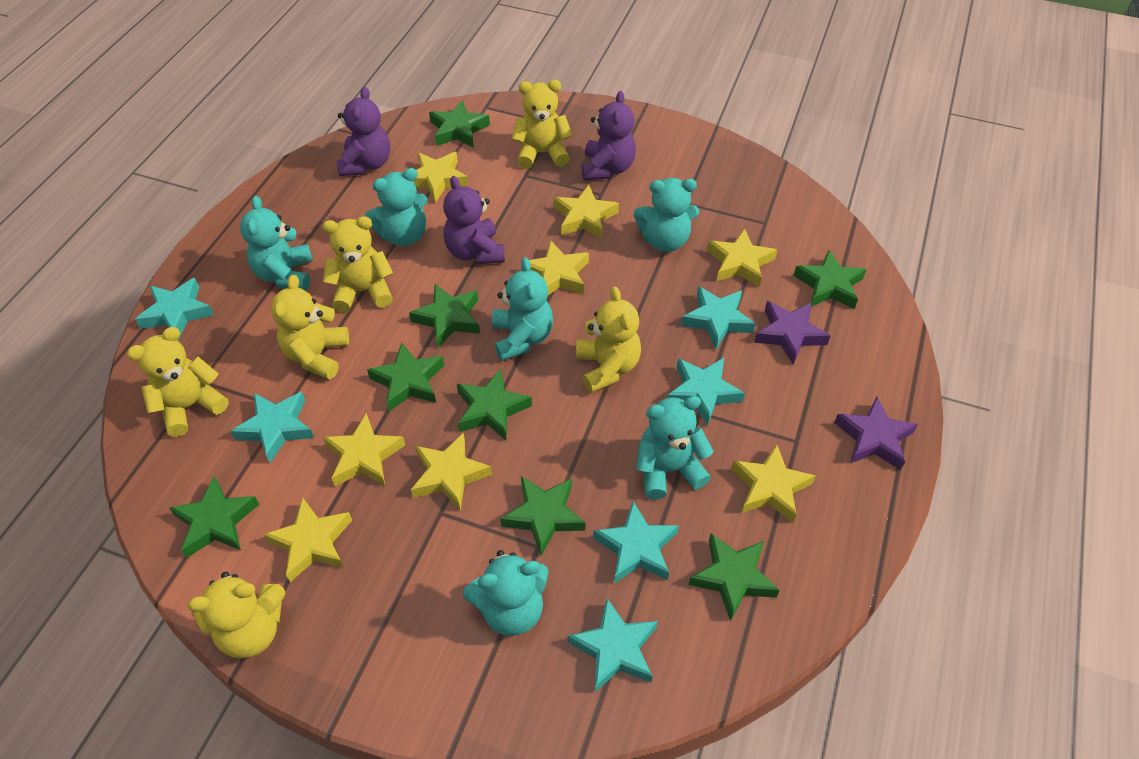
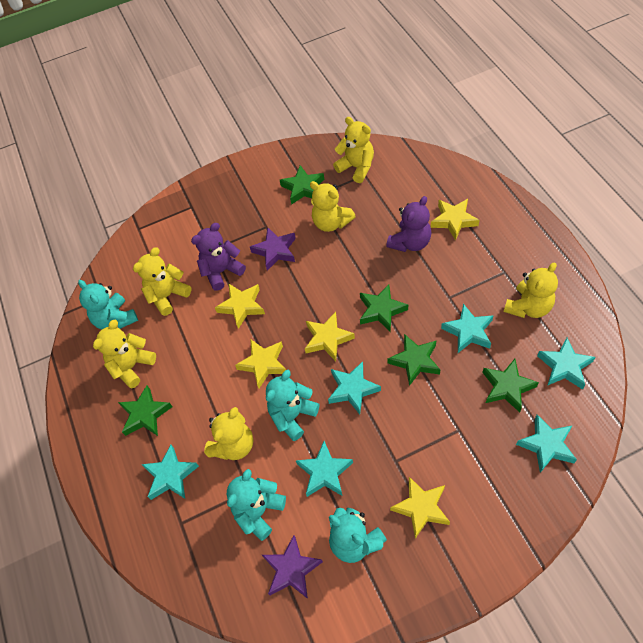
green star: [169,477,259,558] [367,343,444,411] [409,284,480,347] [429,100,490,148] [457,369,532,440] [501,476,585,556] [688,534,780,621] [794,250,867,309] = 8 -> [118,386,172,436] [280,165,324,205] [360,284,408,332] [388,334,440,386] [482,359,539,412] = 5
purple teddy bear: [337,87,390,176] [443,176,505,264] [582,91,636,180] = 3 -> [191,223,246,291] [386,196,431,252] = 2
turquoise teddy bear: [240,196,313,291] [365,168,428,246] [463,550,548,636] [492,257,553,361] [634,178,699,252] [636,396,714,499] = 6 -> [78,280,138,329] [227,469,286,541] [266,370,319,441] [329,508,387,563] = 4
yellow star: [263,497,352,582] [323,413,405,486] [411,433,492,511] [414,152,468,203] [521,240,589,295] [554,185,619,239] [707,228,777,287] [731,444,816,522] = 8 -> [215,283,265,329] [235,339,286,388] [305,312,355,361] [390,477,450,539] [431,199,479,241] = 5

